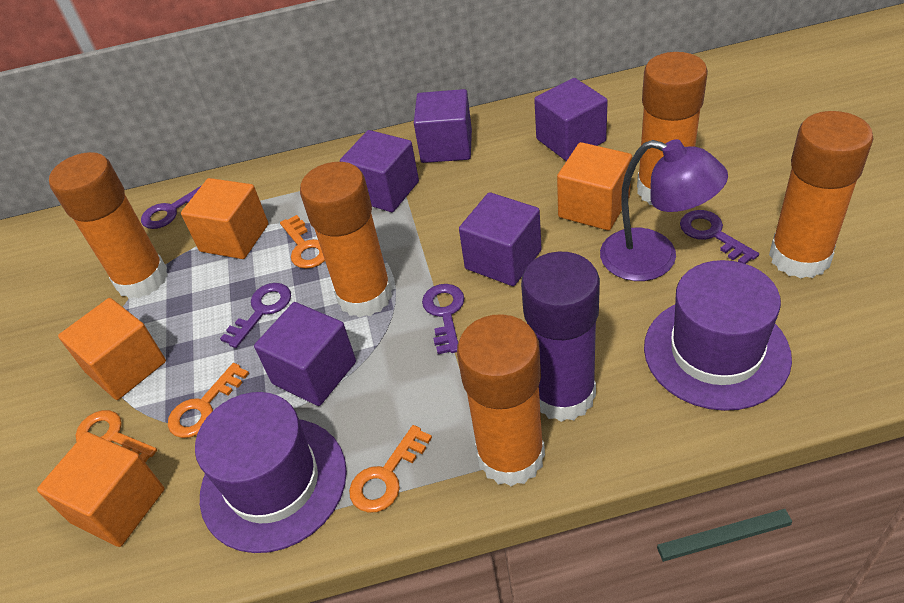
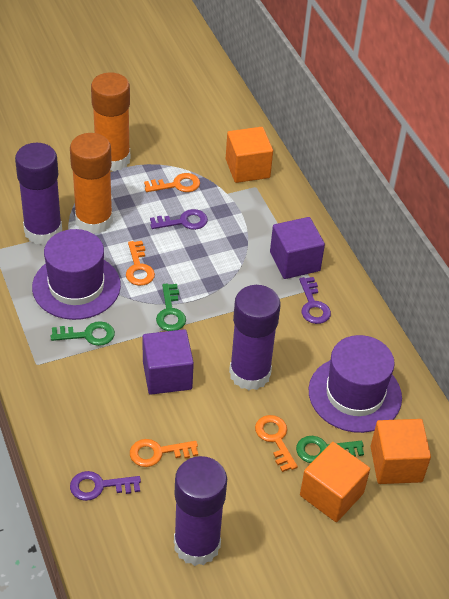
green key: none = 0 -> [51,321,115,346] [156,283,186,331] [296,436,364,463] = 3
orange cube: [37,432,164,547] [58,298,166,400] [181,178,268,259] [557,142,632,231] = 4 -> [226,127,273,183] [300,442,370,522] [370,419,431,484] = 3
orange glue stick: [49,152,168,299] [300,162,392,318] [457,314,545,486] [637,52,708,205] [769,111,873,278] = 5 -> [70,133,113,234] [91,72,130,172] = 2
purple cube: [254,302,356,406] [340,130,419,212] [414,89,472,163] [459,192,542,286] [534,78,608,161] = 5 -> [143,329,194,395] [270,217,325,279] = 2
purple glue stick: [521,252,600,422] = 1 -> [15,143,62,245] [174,456,227,566] [229,285,281,390] = 3
purple key: [141,185,202,229] [220,283,291,348] [422,284,464,354] [680,210,759,264] = 4 -> [70,471,141,501] [150,209,208,230] [299,277,331,324] = 3
purple lamp: [600,139,728,281] = 1 -> none = 0

